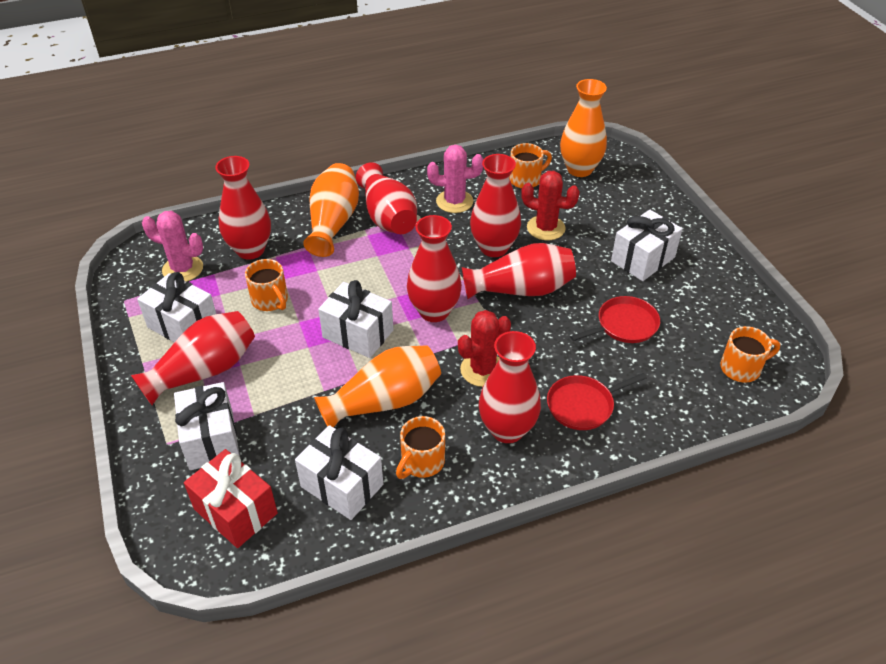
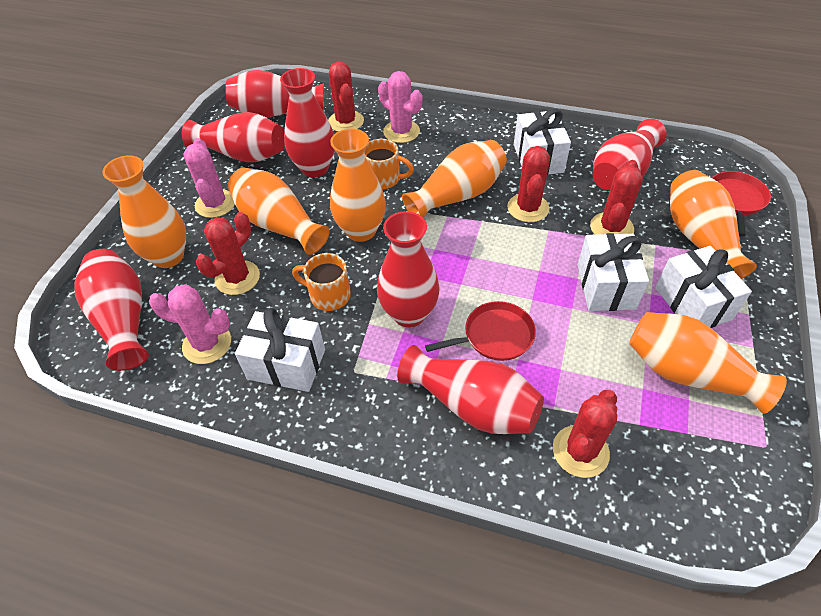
orange mug: [245,259,288,311] [396,416,445,479] [509,143,552,188] [720,326,780,383] = 4 -> [292,253,351,311] [364,139,414,189] = 2
orange vase: [303,163,359,257] [314,345,441,428] [560,79,607,177] = 3 -> [103,155,186,268] [228,168,330,255] [330,129,386,242] [402,140,507,218] [629,312,787,414] [670,170,757,279] = 6
pink cactus: [142,211,203,282] [427,145,484,213] = 2 -> [149,284,231,364] [183,138,235,218] [378,71,422,143] = 3
red cactus: [458,310,511,387] [521,171,580,240] = 2 -> [196,212,260,295] [328,62,364,132] [507,146,550,222] [553,390,617,478] [590,160,643,235] = 5
red gift: [184,449,278,548] = 1 -> none = 0
white gift: [137,272,216,342] [174,382,240,470] [295,425,383,520] [318,280,394,358] [611,210,682,281] = 5 -> [235,308,325,392] [514,109,571,175] [578,233,649,311] [655,246,752,328] = 4

